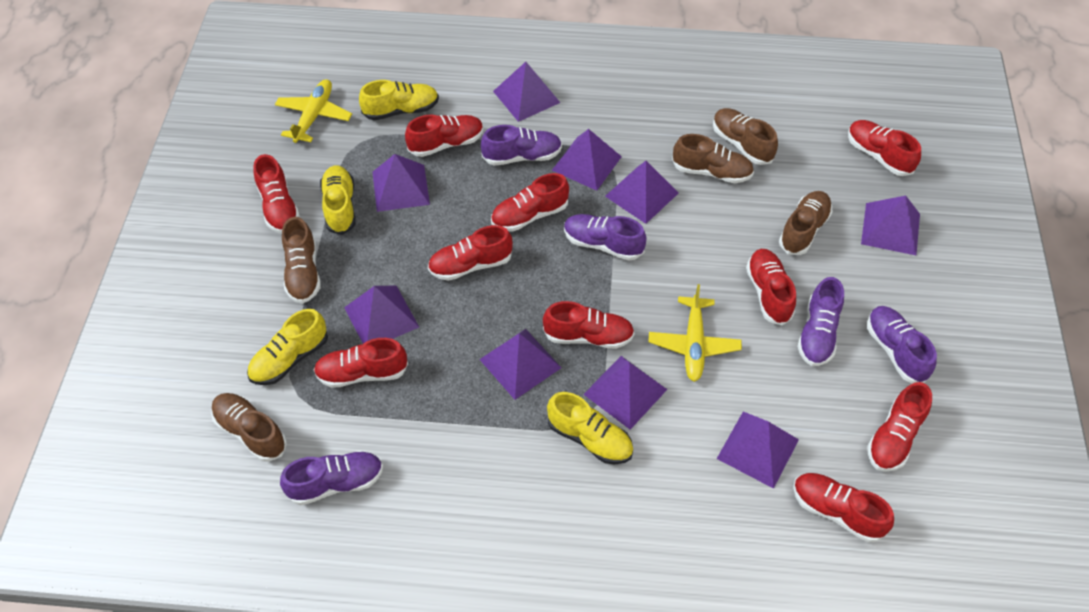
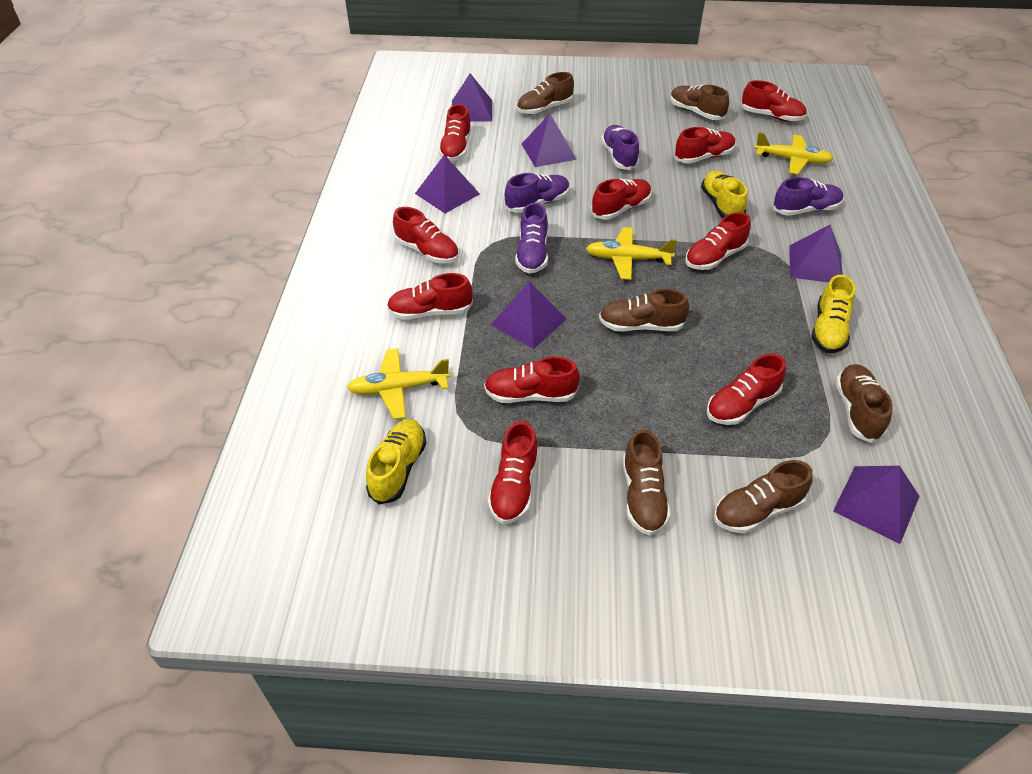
brown shoe: [211,393,287,462] [282,217,321,304] [672,134,754,183] [713,108,778,165] [779,191,833,255] = 5 -> [517,72,574,114] [599,289,689,332] [623,429,671,536] [670,85,729,120] [714,460,813,534] [835,364,893,443] = 6
purple pyramid: [344,286,419,344] [373,154,430,212] [479,329,561,400] [493,62,560,122] [552,129,622,191] [583,356,667,430] [605,161,678,224] [717,412,799,489] [861,196,920,255] = 9 -> [415,154,480,213] [452,73,492,122] [491,281,567,349] [522,114,577,167] [789,225,843,283] [833,466,920,544] = 6
purple shoe: [280,451,383,505] [481,125,562,165] [564,214,646,261] [797,277,844,366] [867,306,937,383] = 5 -> [505,173,570,213] [515,203,548,274] [601,125,639,170] [773,177,843,216] = 4
yellow plane: [275,79,352,143] [648,284,742,382] = 2 -> [347,348,450,419] [586,227,677,280] [754,132,834,174] = 3
yellow shoe: [247,309,328,385] [320,165,356,235] [359,80,439,120] [547,392,633,464] = 4 -> [366,419,426,505] [701,171,748,218] [811,275,856,353] = 3

